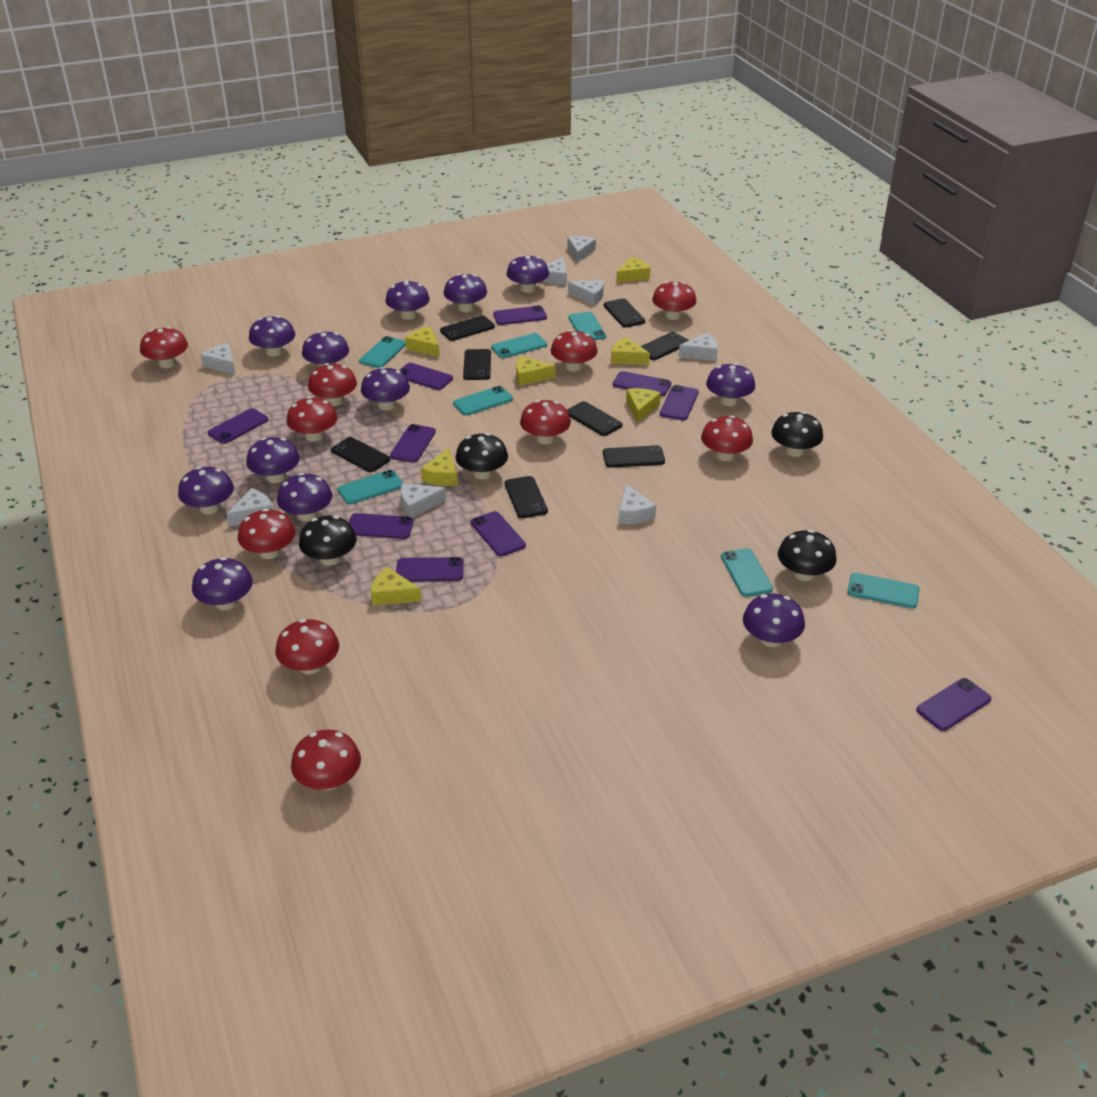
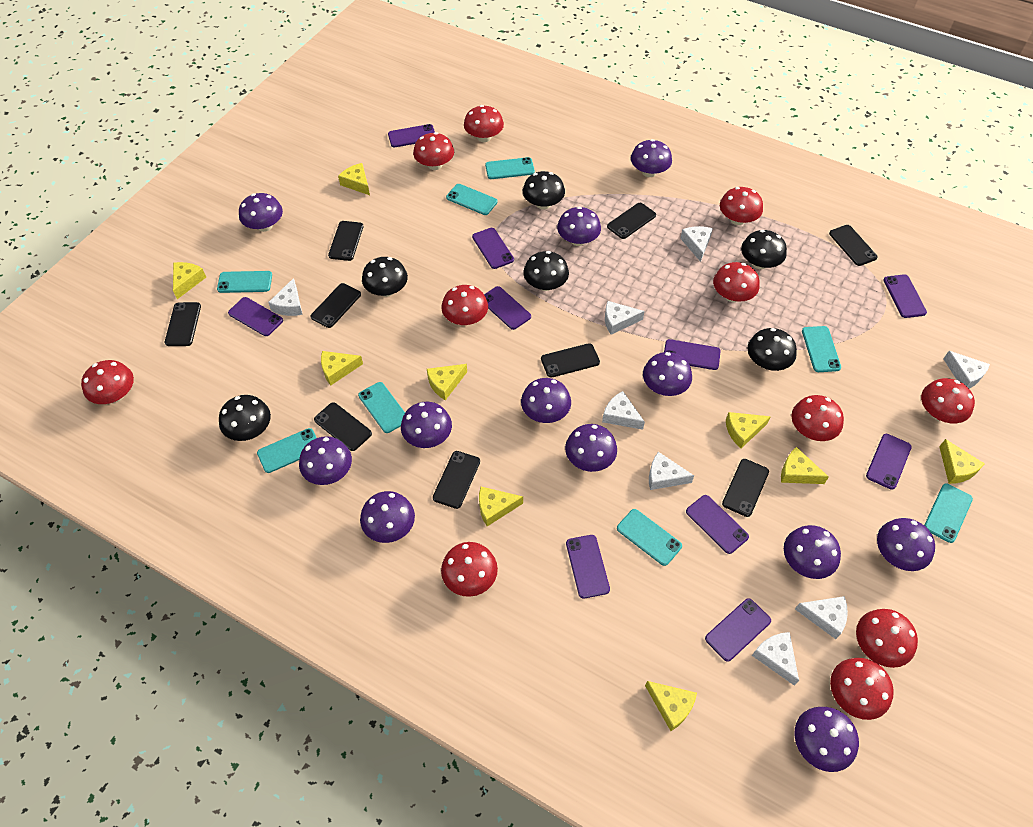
black mushroom: [299,516,357,565] [456,433,508,479] [771,412,823,457] [778,530,837,581] = 4 -> [219,395,271,441] [362,257,408,297] [523,171,565,209] [523,251,569,291] [741,230,787,269] [747,328,797,371] = 6
black phone: [331,437,390,472] [440,316,495,341] [463,349,491,380] [505,476,548,518] [567,401,622,436] [603,445,665,468] [604,298,645,328] [640,332,689,360] = 8 -> [165,302,201,346] [310,283,361,328] [314,402,372,451] [328,221,363,261] [433,451,480,509] [541,343,600,378] [607,203,656,239] [722,459,769,517] [829,225,878,266] = 9
red mushroom: [140,327,188,368] [238,509,295,559] [276,619,339,674] [286,396,338,441] [291,730,361,790] [308,363,357,406] [520,400,571,444] [551,330,597,372] [652,281,696,320] [701,415,753,461] = 10 -> [81,360,134,404] [413,132,454,170] [441,285,488,325] [441,542,498,597] [464,105,504,142] [713,262,760,302] [720,187,763,225] [791,395,844,441] [830,658,894,720] [856,609,918,668] [921,378,975,423] = 11
turquoise phone: [337,470,404,504] [359,336,406,368] [453,386,513,416] [491,333,547,358] [569,312,606,340] [721,548,773,597] [847,573,919,608] = 7 -> [217,271,272,293] [257,428,317,473] [358,382,405,433] [446,184,498,215] [485,157,535,179] [617,509,682,566] [802,326,841,372] [924,483,973,543] = 8
yellow cheese: [371,567,421,606] [405,327,440,357] [421,448,458,486] [516,356,556,386] [611,337,650,365] [616,257,650,283] [626,388,661,423] = 7 -> [173,262,206,299] [321,351,363,386] [338,163,370,195] [427,364,467,400] [479,487,523,526] [645,681,697,731] [726,412,771,448] [781,447,829,484] [939,439,985,484] = 9

